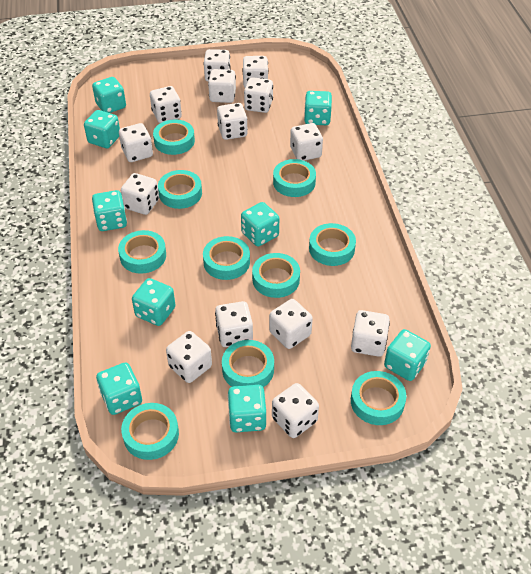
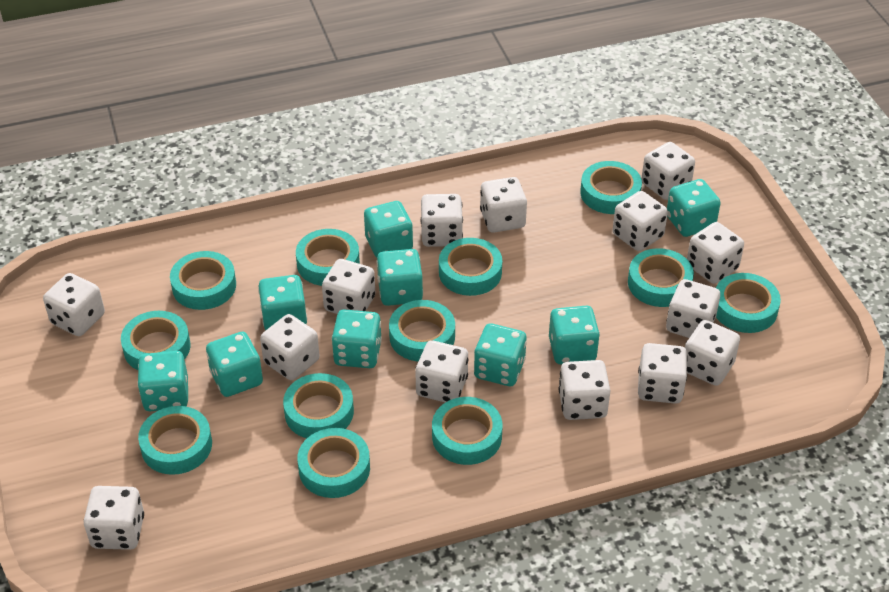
turquoise tape: [118,230,166,274] [121,403,179,460] [153,119,195,155] [158,170,202,209] [203,236,250,280] [222,340,274,387] [252,253,300,298] [273,159,316,197] [309,223,356,266] [351,371,406,425] = 10 -> [121,311,190,370] [138,406,212,475] [170,251,236,310] [283,373,354,438] [296,229,360,286] [297,428,370,498] [389,300,455,361] [432,397,502,465] [439,238,502,296] [580,161,642,214] [628,248,694,307] [716,273,781,333] = 12

